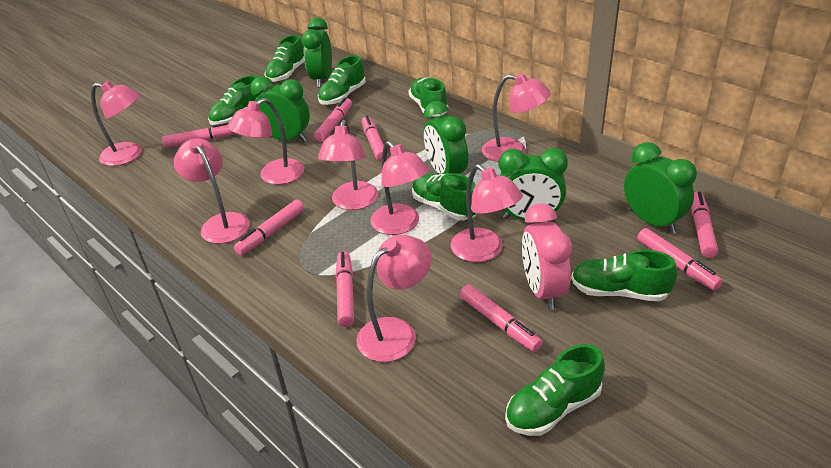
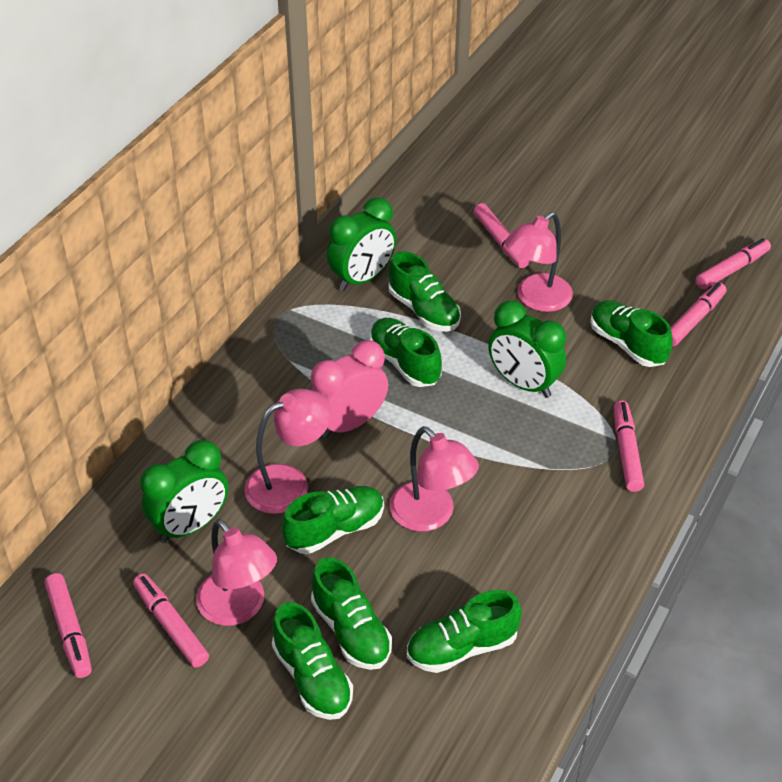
green clock: [250,76,310,142] [302,18,332,88] [424,101,468,174] [498,148,568,220] [624,142,697,234] = 5 -> [140,440,228,543] [327,197,396,291] [488,301,566,398] = 3
pink lamp: [91,81,142,166] [174,138,249,244] [227,98,304,185] [318,120,378,210] [356,235,432,362] [370,141,429,235] [451,164,523,262] [482,73,551,162] = 8 -> [196,519,277,626] [244,389,332,514] [389,426,479,532] [505,212,573,312] = 4
pink marker: [162,122,236,148] [234,200,304,255] [314,98,352,142] [335,251,354,327] [362,115,388,162] [460,285,543,352] [637,228,723,290] [691,192,718,258] = 8 -> [45,573,92,678] [133,574,209,668] [474,203,530,268] [614,400,644,492] [670,283,727,346] [696,238,771,289] = 6

